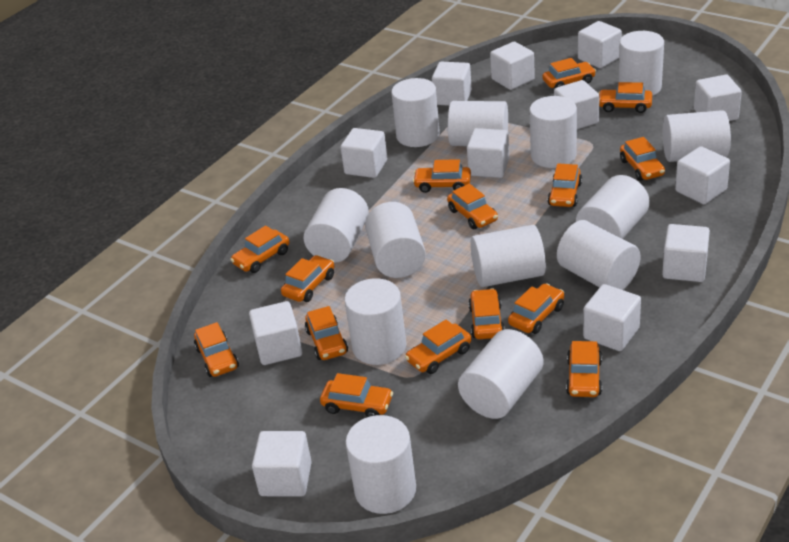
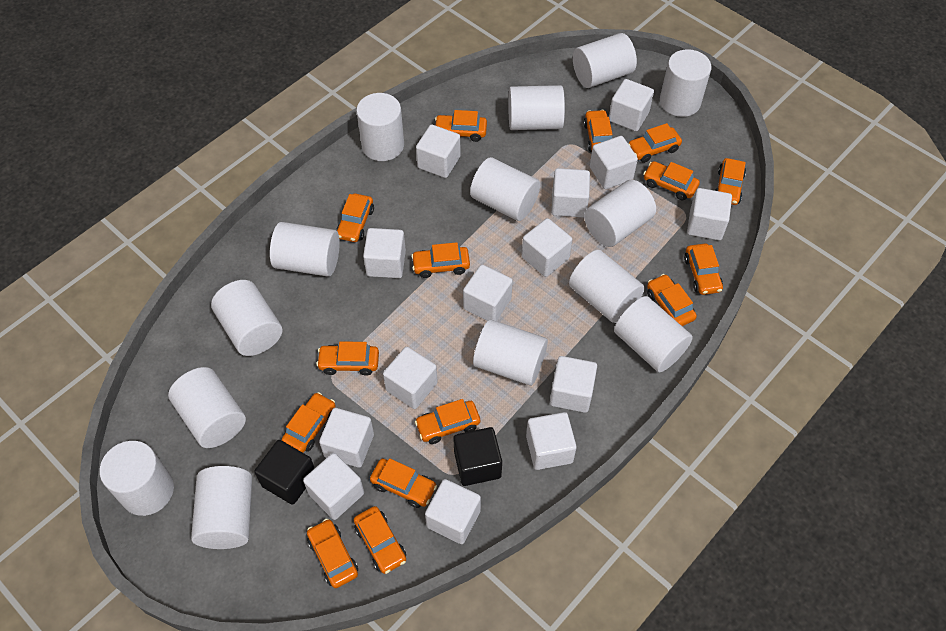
black cube: none = 0 -> [254,440,315,505] [453,427,502,486] = 2
white cube: [249,301,302,365] [252,431,312,497] [340,128,387,178] [432,62,472,106] [467,128,509,178] [490,42,535,90] [554,80,599,129] [578,21,622,68] [583,284,641,351] [662,224,710,282] [675,146,730,204] [694,75,742,121] = 12 -> [303,453,364,520] [319,408,374,468] [363,228,406,278] [383,347,438,409] [416,124,461,178] [425,479,481,544] [463,265,513,321] [521,218,572,277] [526,412,577,470] [550,356,597,413] [551,168,590,217] [590,136,638,189] [609,79,654,131] [687,188,732,240] = 14
white cylinder: [304,188,369,263] [344,278,406,365] [346,415,416,514] [365,202,426,278] [391,78,440,147] [448,101,508,146] [458,329,544,419] [470,225,546,287] [530,96,577,168] [557,220,641,290] [576,175,650,239] [619,31,664,96] [663,110,731,162] = 13 -> [100,441,174,516] [168,367,246,448] [191,466,252,549] [211,280,282,356] [270,222,340,277] [356,93,404,161] [470,157,540,221] [473,319,548,386] [508,85,565,130] [569,250,645,323] [573,33,637,88] [584,180,656,247] [614,296,693,372] [660,49,711,117] = 14

